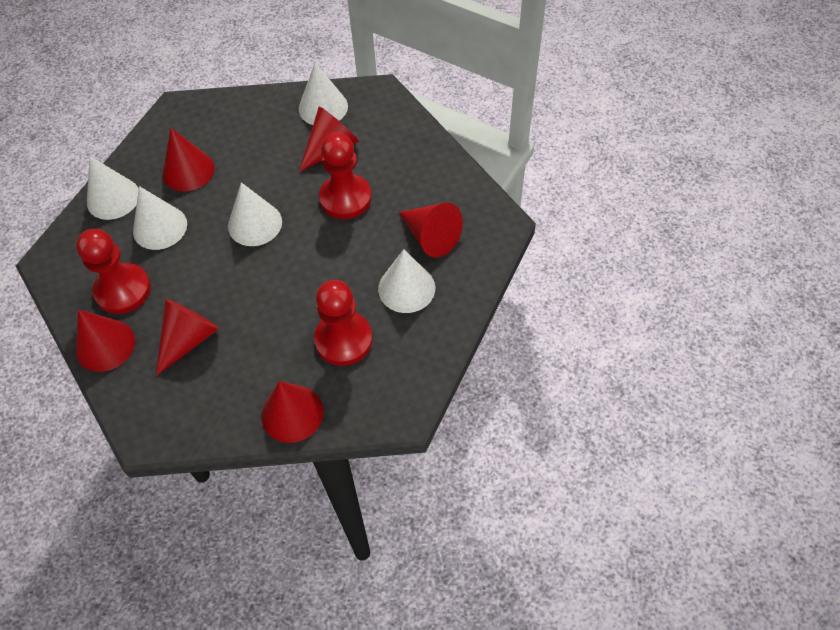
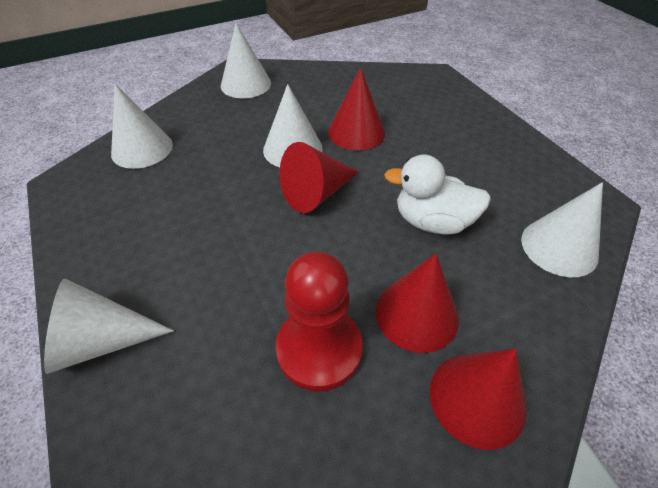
red cone: [76,309,135,372] [156,299,220,376] [163,128,215,191] [261,381,323,443] [299,107,359,172] [399,203,463,258] = 6 -> [280,142,359,213] [328,68,385,150] [376,254,459,353] [430,349,527,450] = 4
red pawn: [76,229,151,314] [314,280,373,366] [319,133,372,219] = 3 -> [276,252,363,392] = 1
white duck: none = 0 -> [384,155,491,234] = 1

